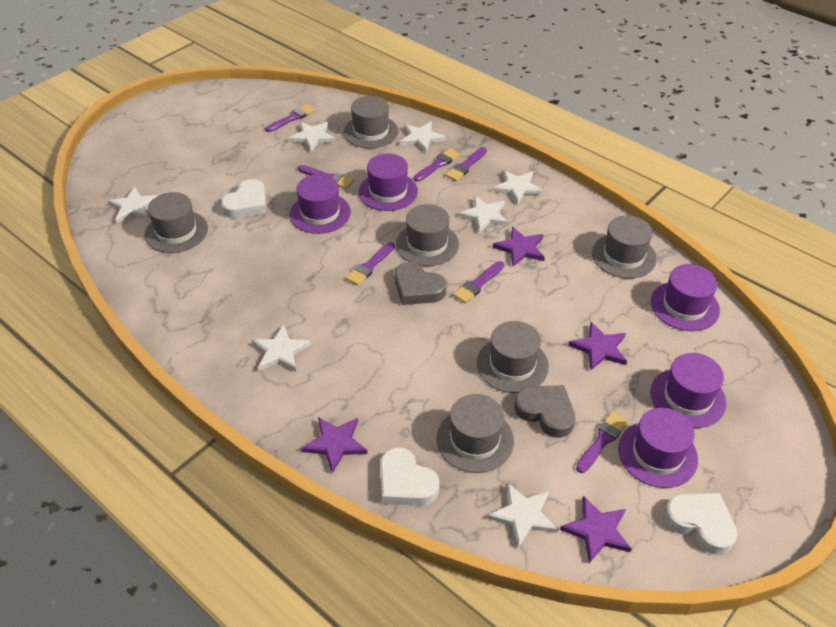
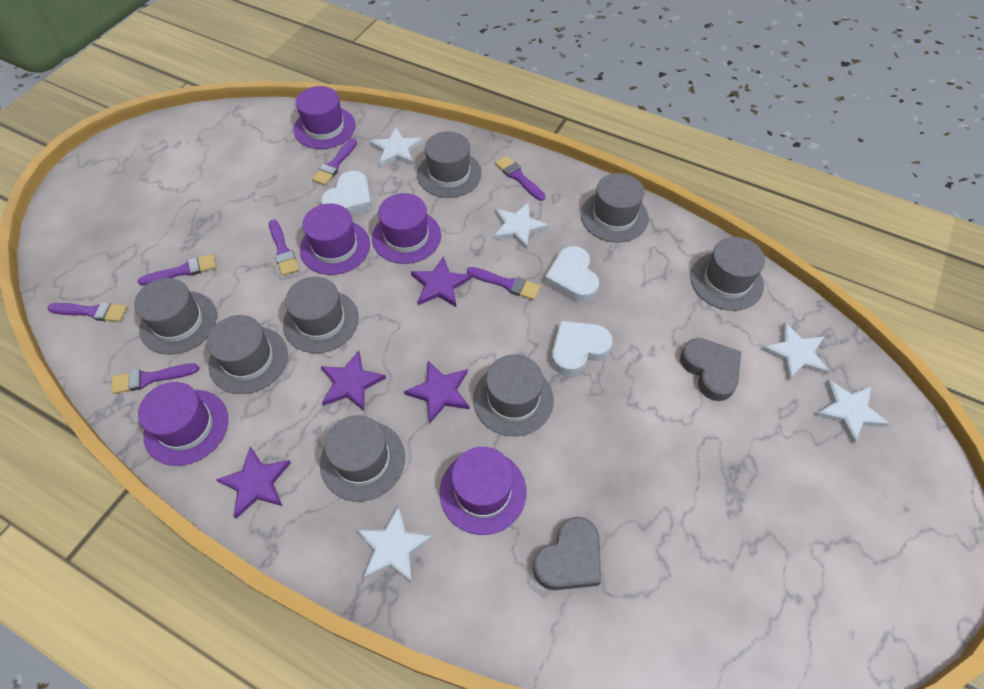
grey hat: [145,192,208,253] [343,96,399,148] [396,204,459,266] [436,394,514,473] [477,321,549,393] [592,216,657,278] = 6 -> [134,278,217,355] [207,315,288,394] [283,277,359,353] [320,415,405,502] [417,131,482,198] [473,354,554,436] [581,173,649,242] [690,237,765,311] = 8
white star: [108,187,159,223] [252,325,311,372] [288,122,336,152] [400,122,446,153] [458,196,509,233] [487,483,558,548] [493,170,543,205] = 7 -> [357,506,433,583] [369,127,423,167] [493,202,549,250] [761,322,829,380] [815,379,889,444] = 5

